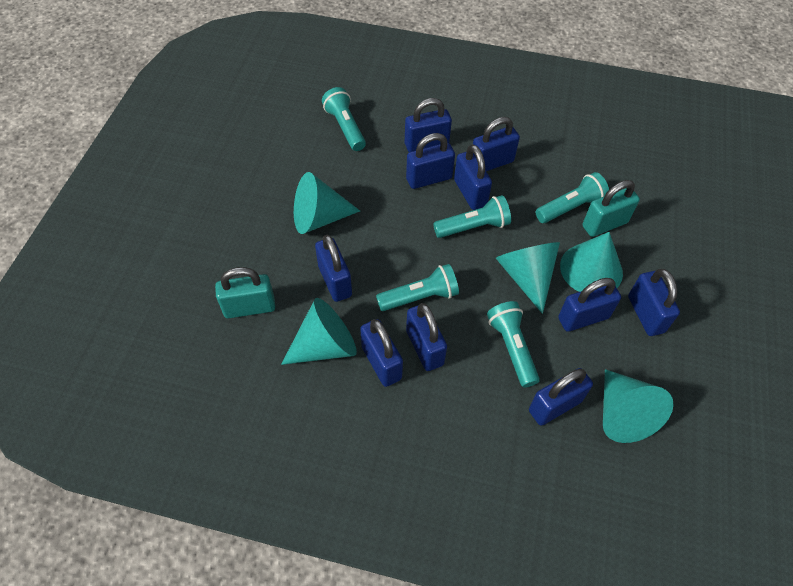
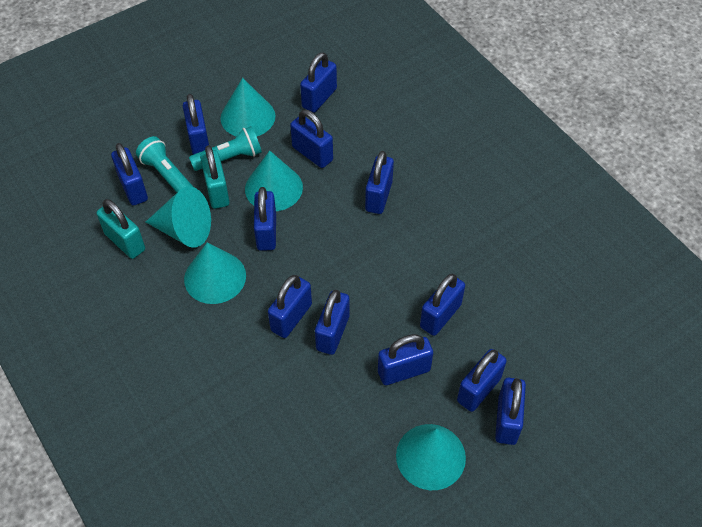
blue padlock: [315,235,352,302] [360,319,403,387] [405,98,452,152] [406,133,455,189] [406,303,447,371] [454,144,492,210] [473,117,520,171] [529,368,593,426] [558,278,621,332] [628,269,680,336] = 10 -> [111,143,148,206] [183,94,209,155] [254,187,276,251] [268,275,312,338] [290,110,333,168] [300,52,337,113] [315,290,349,355] [365,151,394,214] [378,334,433,385] [420,274,465,336] [457,349,507,412] [495,378,526,445] = 12
turquoise flashlight: [322,87,366,151] [376,264,459,311] [433,195,511,238] [487,301,540,388] [535,172,609,223] = 5 -> [136,136,193,192] [189,126,262,171] = 2

